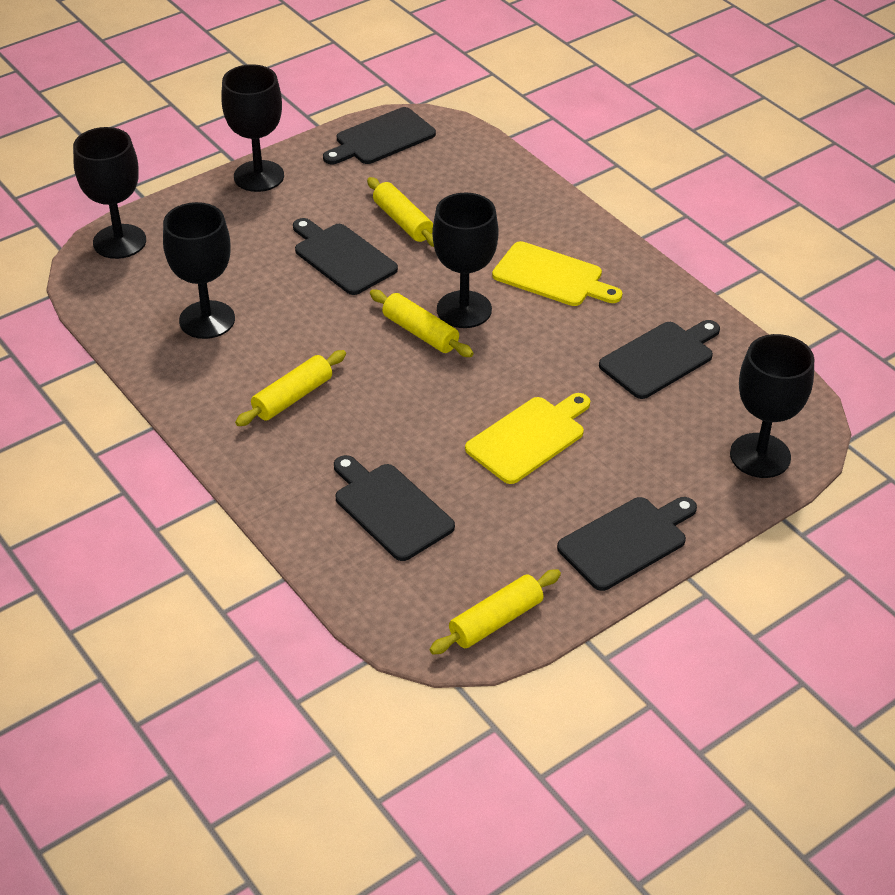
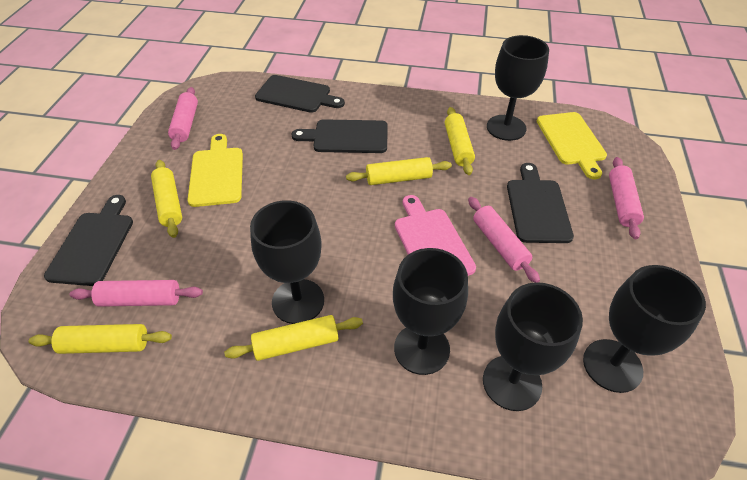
black cutting board: [293,218,398,295] [323,107,436,164] [334,455,455,561] [557,497,697,591] [599,320,720,399] = 5 -> [44,195,133,286] [255,75,345,113] [292,119,388,153] [507,163,574,243] = 4
pink cutting board: none = 0 -> [395,195,476,276] = 1
pink rolling pin: none = 0 -> [69,280,203,307] [168,87,198,150] [468,197,540,283] [609,157,644,239] = 4
yellow rolling pin: [235,350,346,426] [367,177,434,247] [370,290,473,357] [430,569,561,654] = 4 -> [29,324,172,354] [151,160,182,238] [224,315,363,361] [346,157,452,185] [445,107,475,175] = 5

